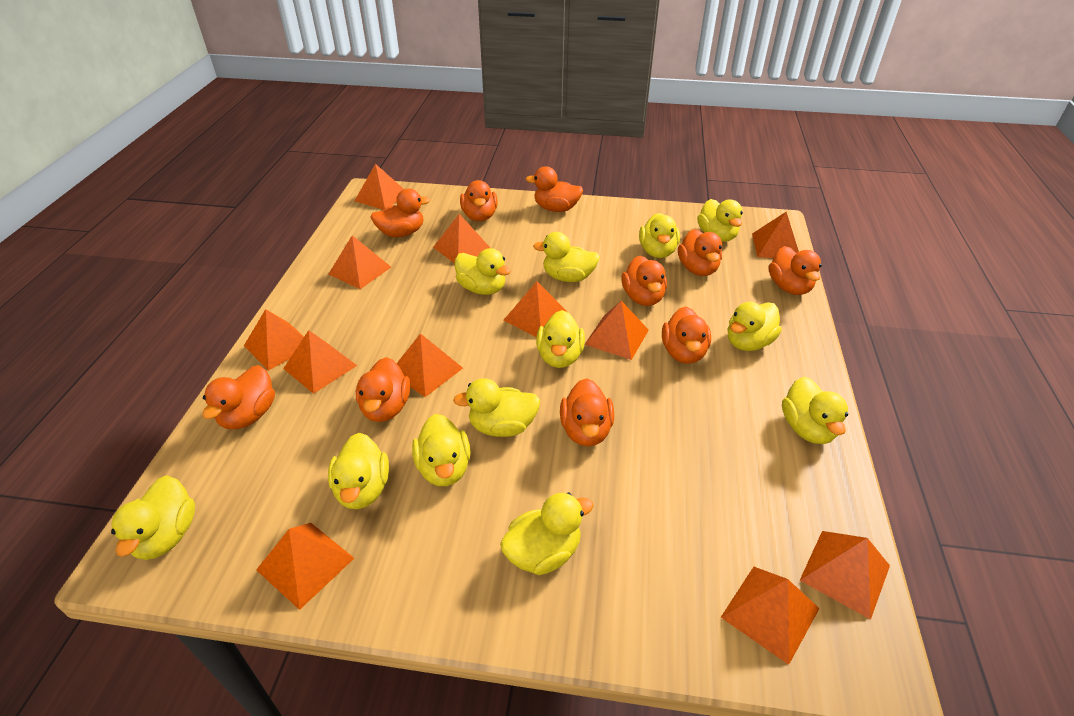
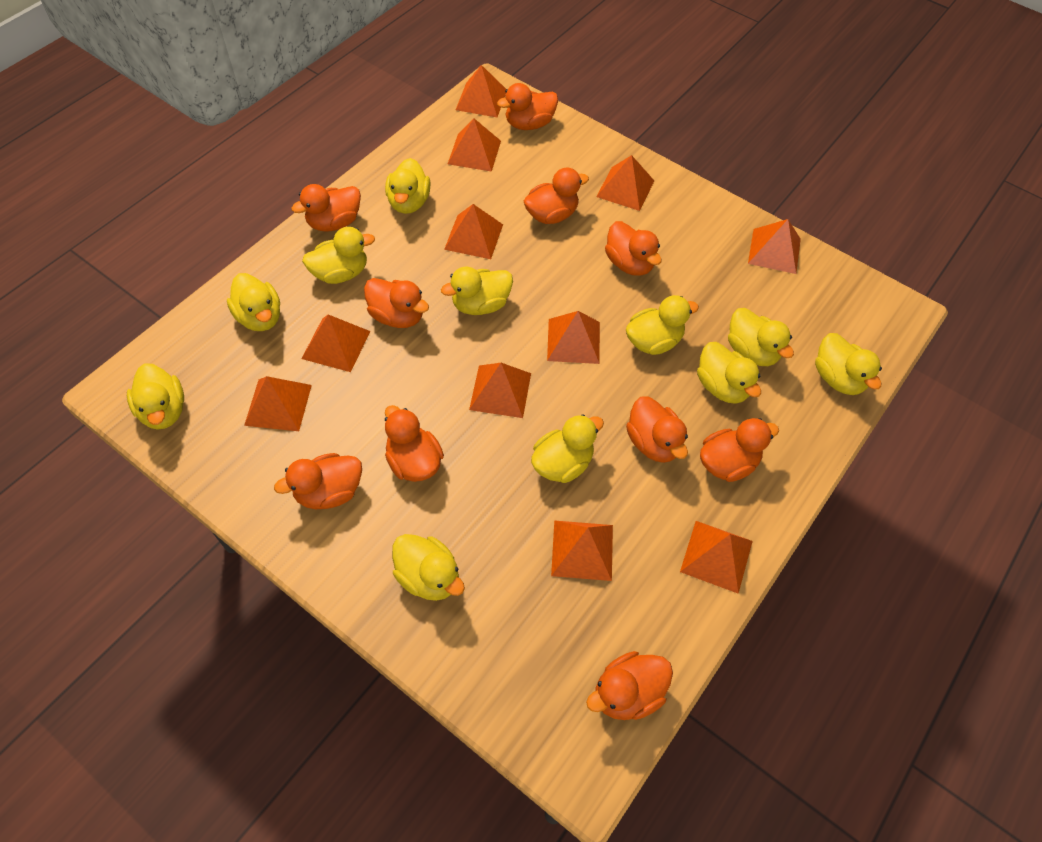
orange pyramid: [244,309,304,371] [256,523,354,610] [283,330,357,394] [329,235,391,289] [355,164,404,210] [396,333,463,397] [433,214,490,263] [503,281,567,337] [584,301,649,360] [721,567,820,665] [752,212,799,258] [800,531,890,620] = 12 -> [244,376,312,431] [301,315,370,372] [444,204,503,259] [448,118,501,172] [456,65,506,117] [469,363,531,418] [547,311,600,364] [551,520,613,581] [596,155,654,211] [680,521,753,594] [748,219,801,274] = 11
yellow duck: [111,475,195,560] [328,433,389,509] [412,414,471,486] [453,378,540,437] [455,248,511,295] [500,493,594,575] [533,232,600,282] [536,310,585,368] [639,213,680,258] [697,199,743,242] [728,302,782,351] [782,377,848,444] = 12 -> [127,363,184,430] [227,273,280,331] [302,227,375,284] [385,158,431,214] [392,534,465,601] [441,267,513,315] [531,414,604,483] [626,295,699,355] [697,342,761,404] [728,308,794,366] [815,333,882,395] = 11

